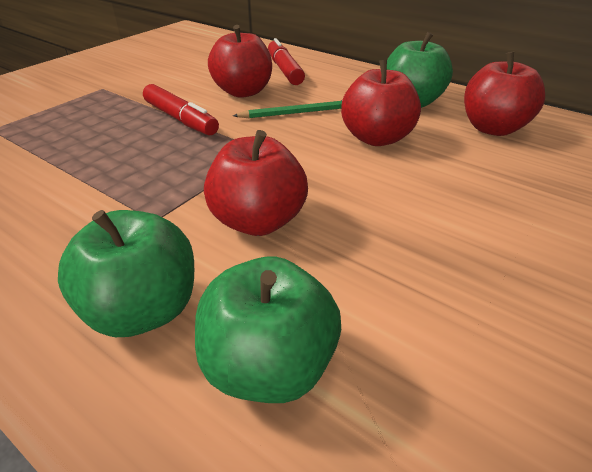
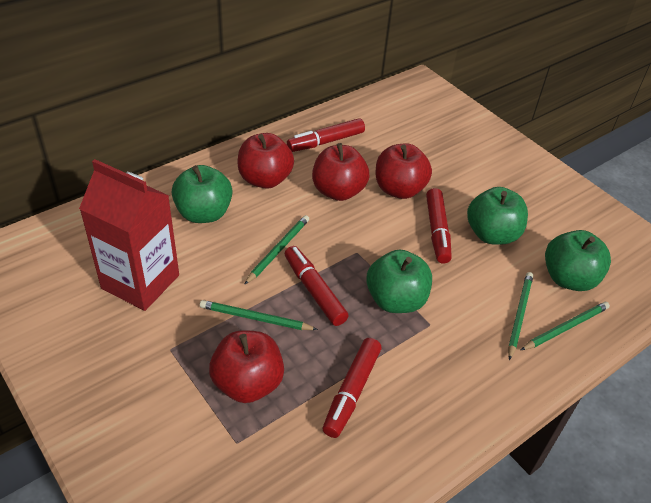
green apple: [58,210,194,337] [195,256,341,403] [387,32,453,108] = 3 -> [172,165,232,223] [366,249,432,313] [467,187,528,245] [545,230,611,291] = 4
green pencil: [233,100,342,118] = 1 -> [200,300,318,330] [244,215,309,285] [508,272,533,360] [521,302,610,350] = 4
red carton: none = 0 -> [79,159,179,311] = 1
red marker: [143,84,219,135] [268,38,305,85] = 2 -> [284,246,349,326] [287,118,365,152] [323,338,382,438] [426,188,452,264] = 4

